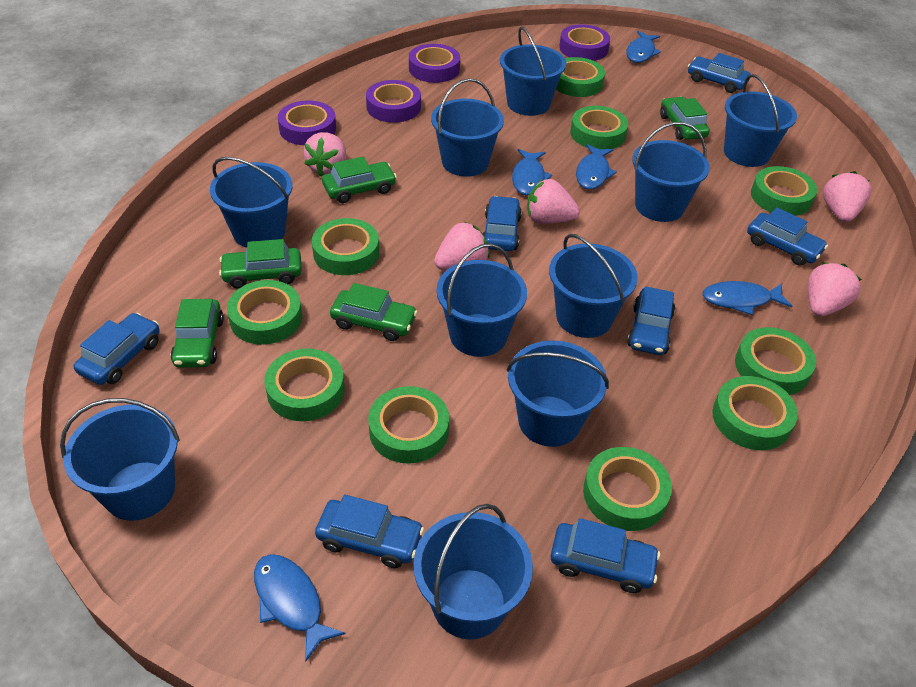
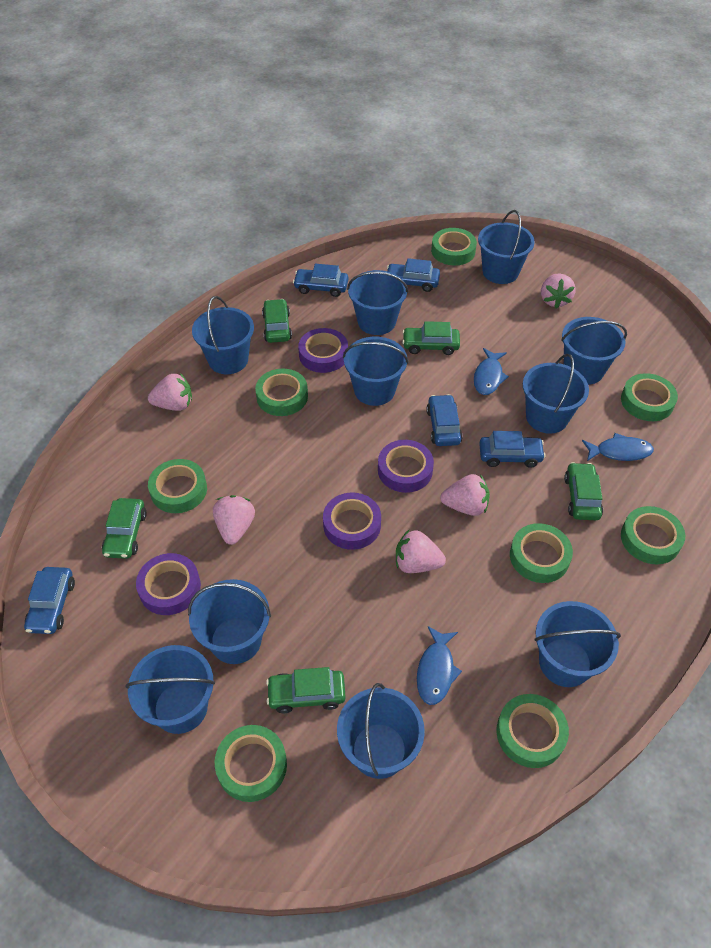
blue car: [73,313,160,385] [315,494,424,568] [483,196,522,251] [551,518,660,593] [627,286,675,355] [688,53,751,93] [747,208,828,265] = 7 -> [24,567,75,634] [293,264,348,297] [387,258,440,292] [426,394,463,446] [479,431,546,468] = 5
blue fish: [254,554,346,661] [512,149,552,195] [576,144,617,189] [626,31,661,63] [703,281,792,315] = 5 -> [417,626,462,705] [474,348,509,395] [582,433,654,461] = 3
green tape: [227,280,302,345] [264,349,345,421] [312,218,379,275] [368,386,449,464] [556,57,605,97] [570,106,628,149] [583,447,672,531] [712,376,798,450] [735,327,816,395] [751,166,817,216] = 10 -> [148,459,207,513] [215,725,287,802] [255,369,308,416] [431,228,477,266] [496,694,569,768] [510,523,573,583] [621,373,678,421] [621,506,685,564] = 8

